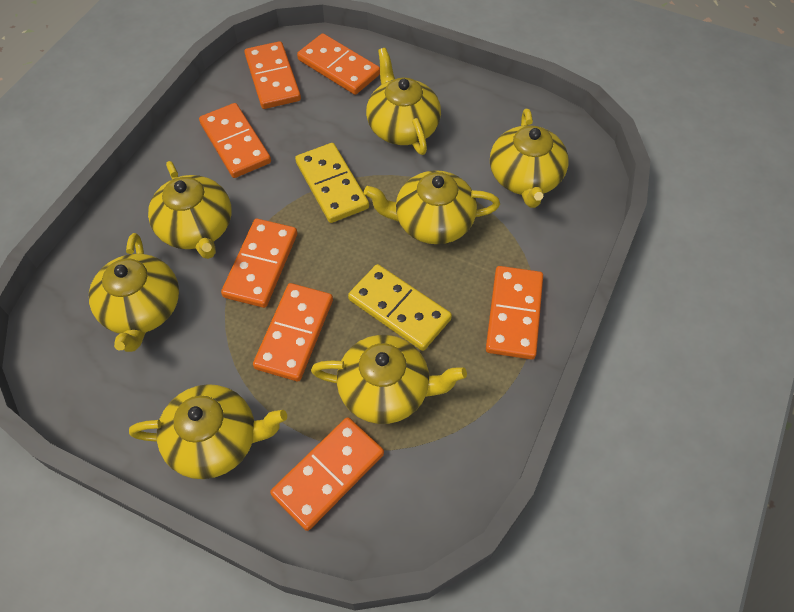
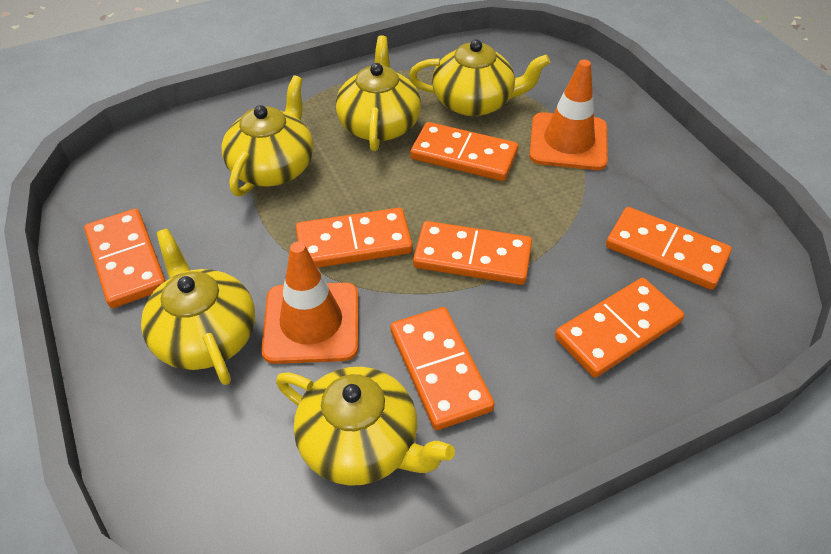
orange traffic cone: none = 0 -> [261,242,358,364] [529,59,608,170] = 2
yellow domino: [295,143,369,223] [348,264,452,351] = 2 -> none = 0
yellow teapot: [89,233,179,352] [129,384,287,479] [148,161,232,259] [311,335,467,424] [364,170,500,244] [366,48,441,155] [490,109,569,208] = 7 -> [141,229,255,385] [221,76,314,196] [276,367,455,486] [336,35,421,151] [409,39,550,116] = 5

